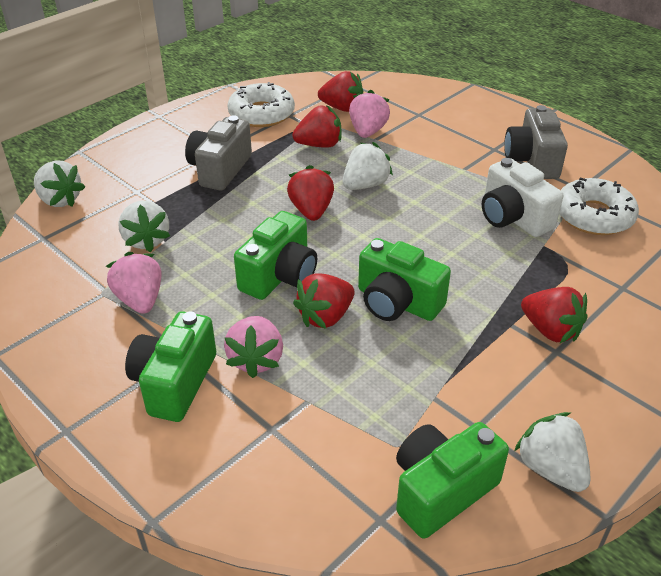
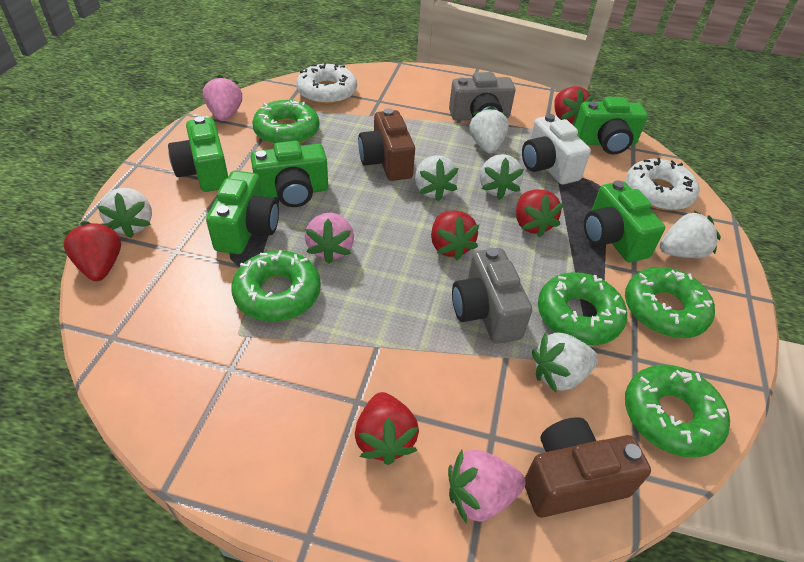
brown camera: none = 0 -> [358,108,415,181] [525,417,651,517] = 2
green camera: [125,311,216,422] [234,211,317,300] [358,238,451,321] [396,422,509,539] = 4 -> [168,116,228,192] [206,171,279,254] [251,141,328,207] [574,97,648,154] [584,180,665,262] = 5
green donut: none = 0 -> [231,250,321,322] [252,100,319,144] [538,272,627,345] [625,267,715,338] [625,364,730,458] = 5
white strawberry: [34,160,85,207] [118,201,170,252] [343,142,393,190] [514,412,591,492] = 4 -> [97,188,152,238] [415,155,458,201] [469,106,509,154] [480,154,524,200] [532,333,598,392] [660,211,721,258] = 6

